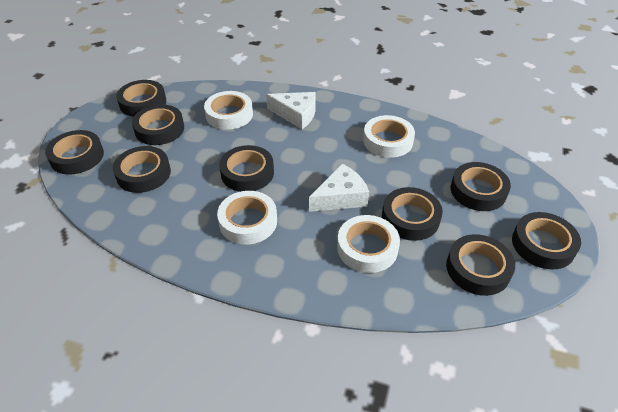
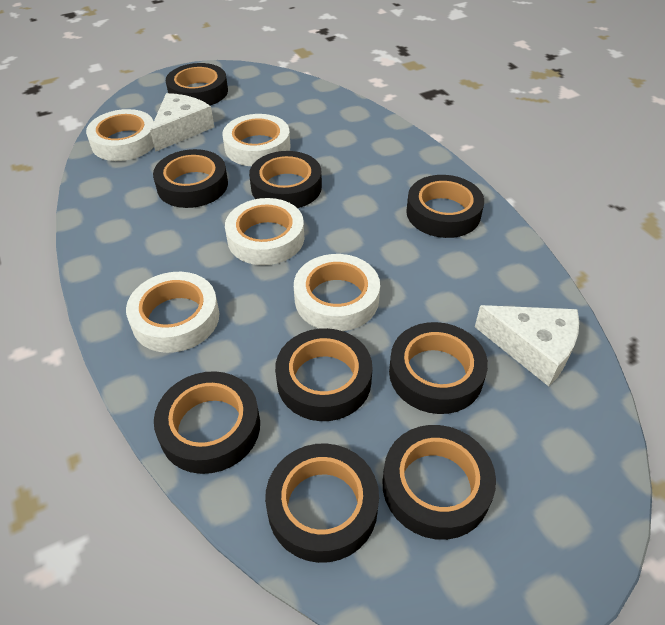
white tape: [204,91,253,130] [217,191,277,244] [337,215,400,273] [363,115,415,158] = 4 -> [86,109,154,161] [126,272,219,353] [222,114,290,166] [225,198,304,265] [294,254,380,331] = 5

